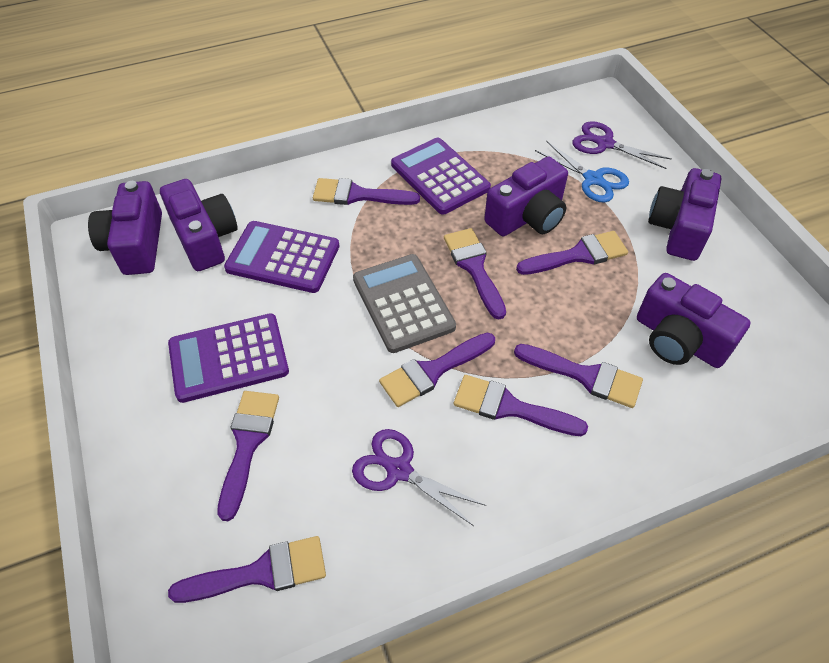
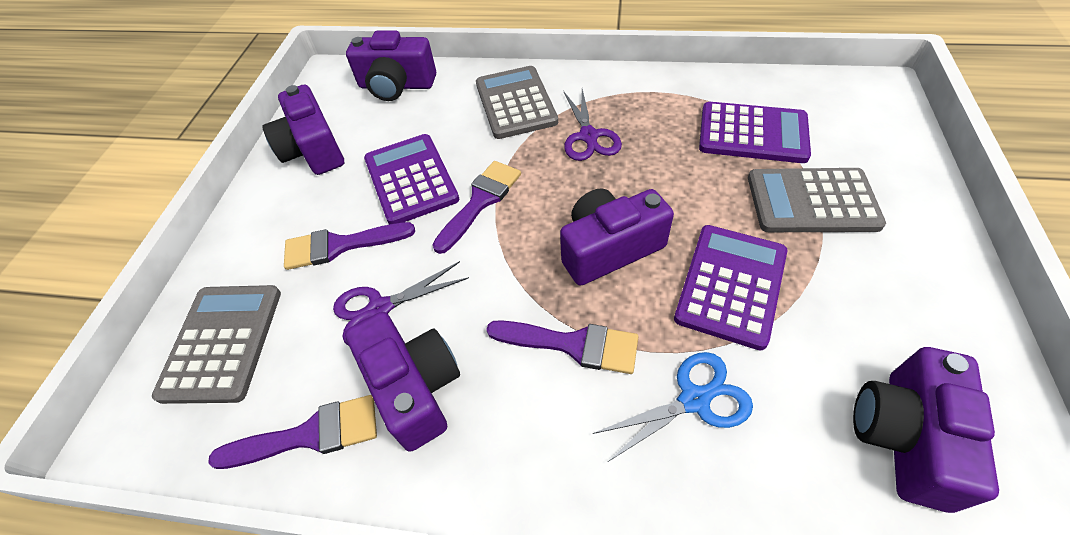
grey calculator: [353,254,456,353] = 1 -> [152,285,281,404] [476,66,558,139] [748,168,886,232] = 3
purple brush: [168,536,326,603] [217,391,279,521] [313,178,420,205] [379,333,495,407] [444,228,506,319] [454,375,588,436] [514,344,643,408] [516,231,628,275] = 8 -> [208,395,377,469] [284,222,415,270] [433,161,521,254] [486,320,638,374] = 4

